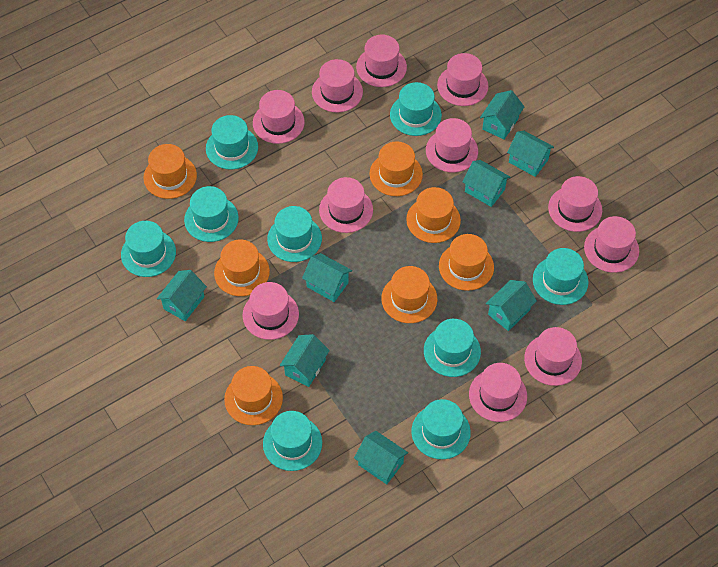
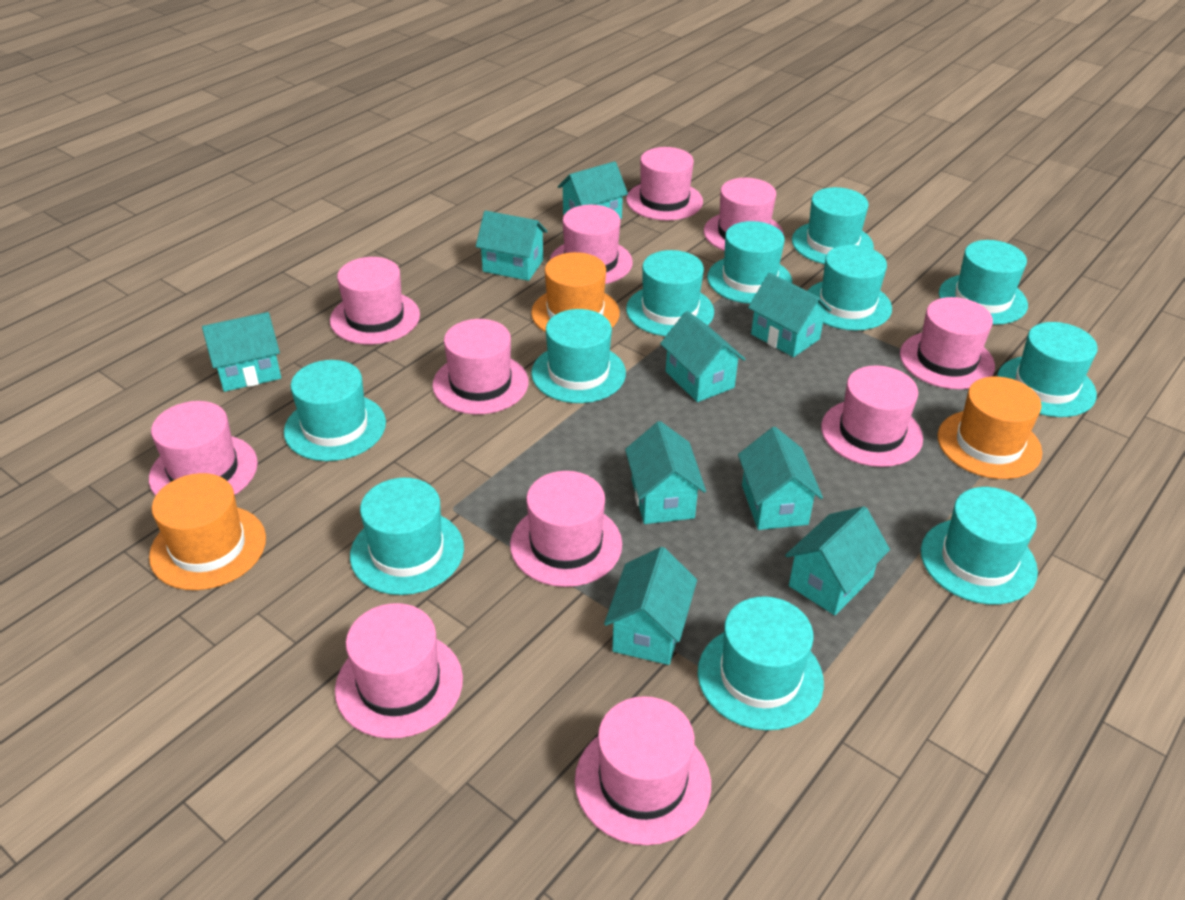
orange hat: [143,144,197,199] [214,240,270,296] [224,366,283,425] [370,141,423,196] [381,266,437,323] [406,187,461,243] [439,234,494,291] = 7 -> [149,473,266,590] [531,252,620,332] [937,377,1042,479] = 3
turquoise hat: [121,221,176,277] [184,186,239,242] [206,115,258,170] [263,411,322,471] [267,206,322,262] [390,82,442,136] [411,399,471,459] [424,319,481,377] [533,248,589,305] = 9 -> [284,360,386,461] [350,478,464,595] [531,309,626,403] [626,250,714,336] [698,596,824,730] [707,221,792,304] [792,187,874,264] [807,245,892,331] [921,487,1038,605] [939,240,1028,325] [997,322,1098,417] = 11
turquoise house: [157,270,207,321] [280,334,330,387] [302,253,352,302] [354,431,408,484] [463,160,510,207] [480,90,524,139] [486,280,537,331] [507,131,554,177] = 8 -> [202,312,281,392] [476,211,548,281] [558,161,628,219] [604,547,697,665] [625,421,706,524] [660,311,746,402] [738,427,823,530] [748,273,831,357] [785,506,890,615] = 9

